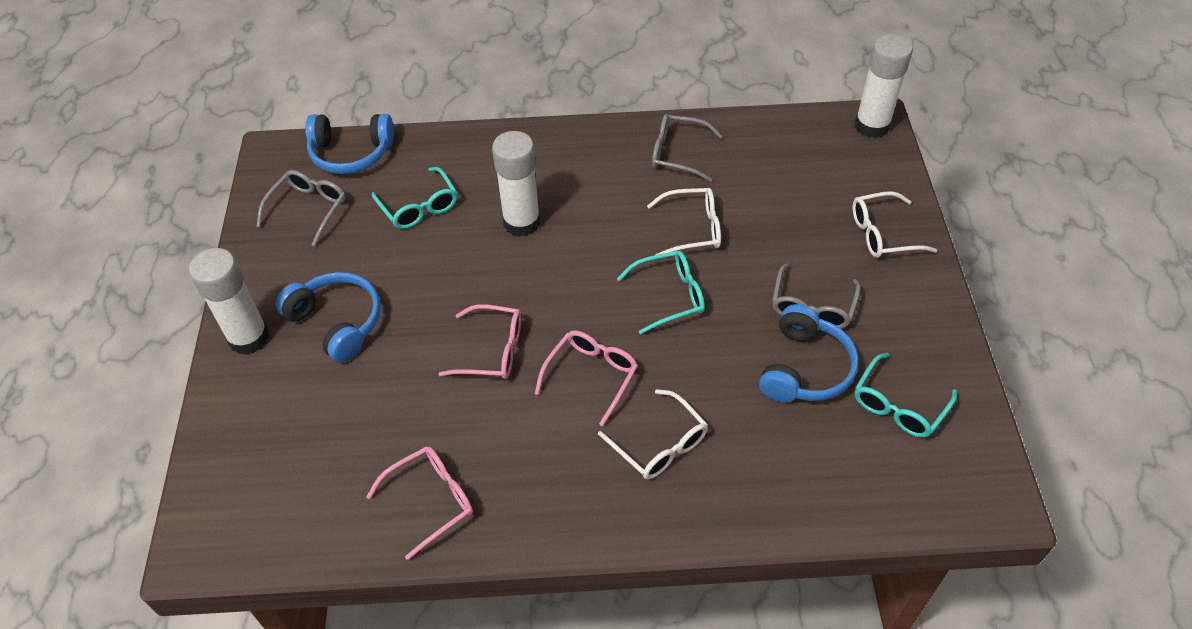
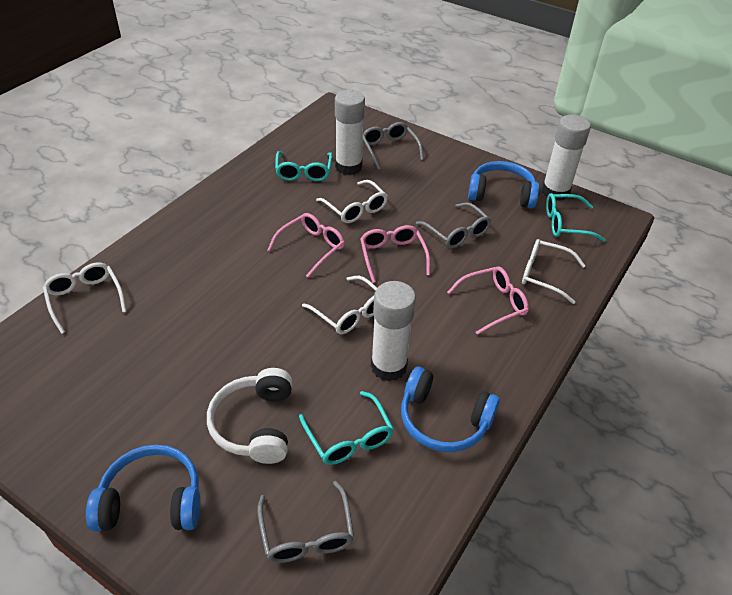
white glasses: [598,389,708,479] [647,188,721,255] [853,191,937,258] = 3 -> [43,263,127,334] [302,276,377,334] [316,180,388,223] [522,239,586,304] = 4
white headphones: none = 0 -> [207,368,292,464] = 1

